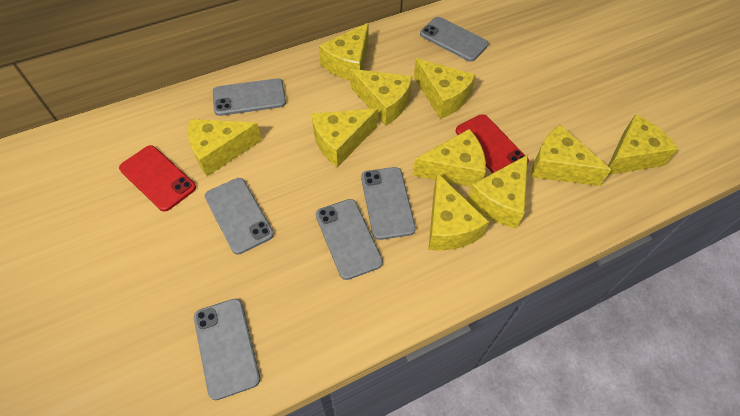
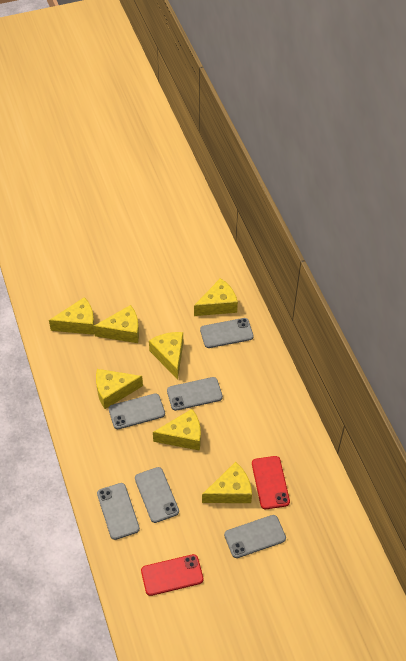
yellow cheese: [188,119,262,176] [312,108,378,167] [319,23,369,80] [350,69,412,126] [413,129,486,187] [414,58,476,119] [428,173,489,251] [467,155,528,228] [531,125,611,186] [608,114,678,175] = 10 -> [49,297,95,335] [94,305,139,343] [96,369,143,409] [149,332,183,379] [153,409,201,451] [194,278,238,316] [202,462,252,503] = 7

